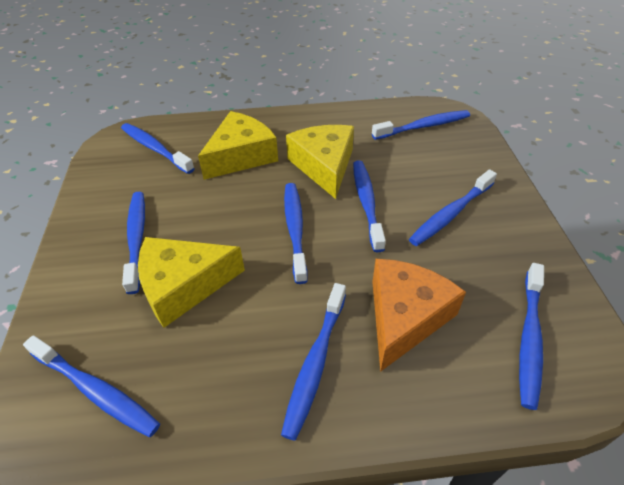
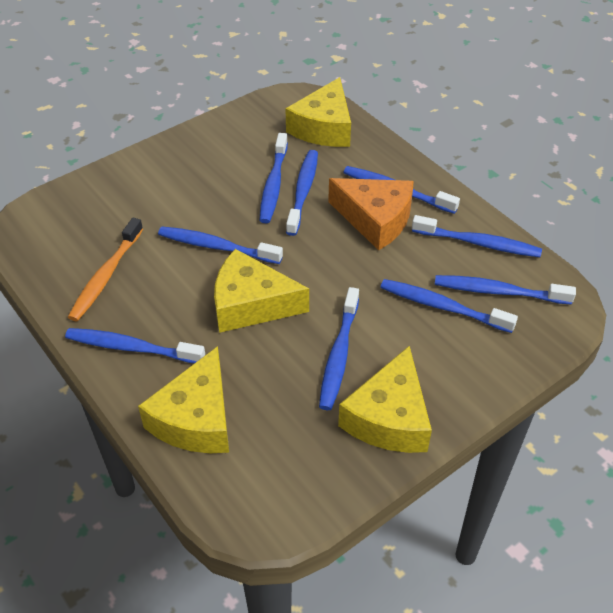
orange toothbrush: none = 0 -> [68,218,143,321] = 1
yellow cheese: [138,237,245,328] [198,111,278,180] [286,125,354,199] = 3 -> [138,346,229,453] [214,249,309,333] [286,77,351,147] [338,345,432,453] = 4

